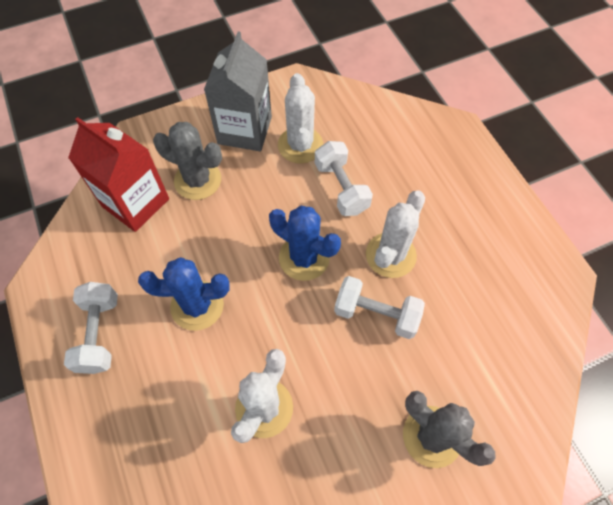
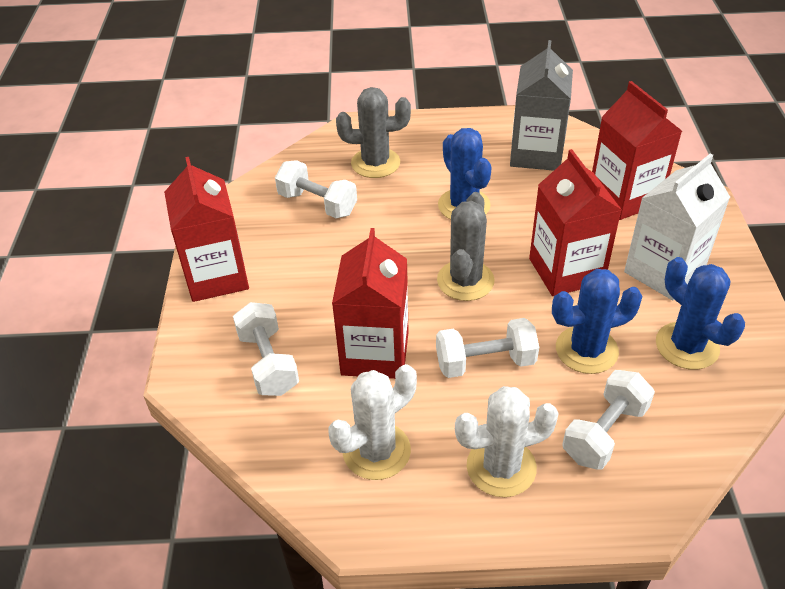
blue cactus: [138,257,230,331] [269,205,341,281] = 2 -> [438,128,492,220] [552,269,642,374] [656,257,745,370] = 3
red carton: [68,117,169,232] = 1 -> [164,157,249,302] [332,228,409,379] [529,149,622,296] [592,81,682,220] = 4
white cactus: [231,349,293,443] [278,73,323,163] [366,190,425,278] = 3 -> [329,364,417,480] [455,386,559,497] = 2
white carton: none = 0 -> [624,153,730,300] = 1
white dumbbell: [64,282,118,374] [315,141,373,216] [334,276,425,339] = 3 -> [233,302,299,396] [275,160,357,218] [436,318,539,378] [562,370,655,470] = 4

